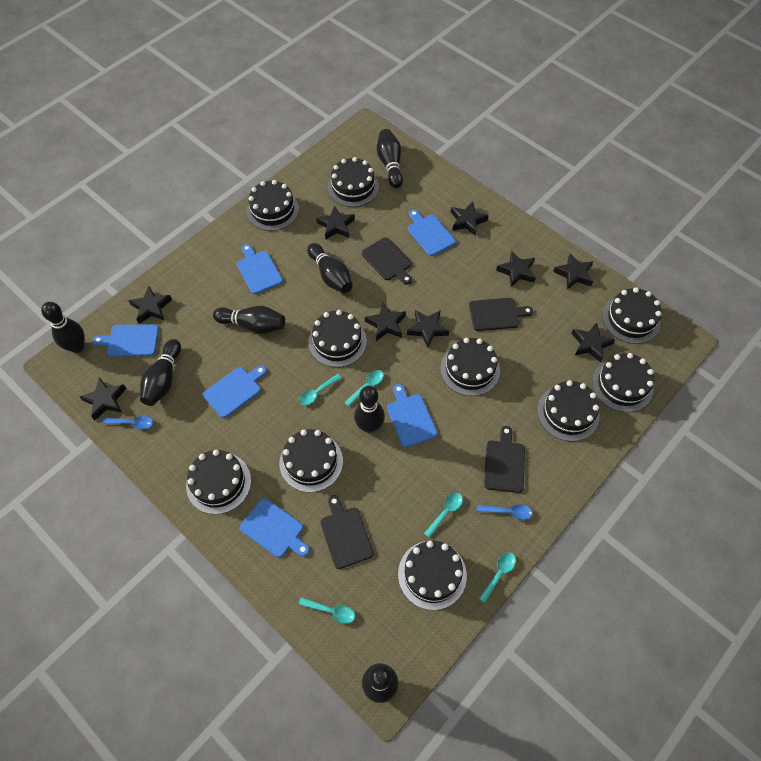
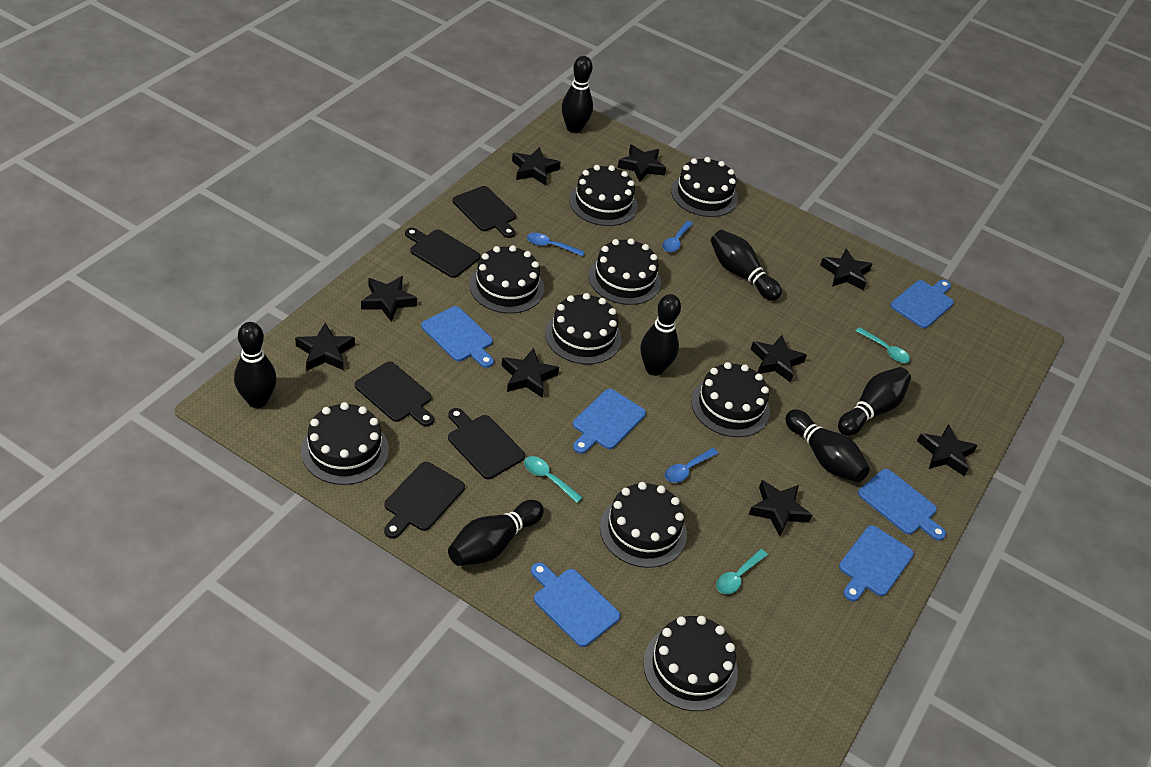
black cake: [186,450,251,514] [246,180,299,231] [279,429,343,492] [308,310,367,367] [328,157,379,207] [398,541,467,610] [440,338,500,396] [537,380,599,441] [592,353,654,412] [602,287,662,344] = 10 -> [301,402,389,485] [469,245,544,314] [545,293,622,364] [569,165,638,226] [588,238,661,305] [600,482,687,568] [643,616,738,711] [671,157,738,217] [691,362,770,437] = 9
black cutting board: [320,495,374,569] [362,237,412,285] [469,298,533,331] [484,426,525,493] = 4 -> [355,362,434,427] [384,462,465,538] [405,228,480,278] [448,408,525,479] [453,186,516,238] = 5
blue spoon: [102,416,153,430] [477,504,532,520] = 2 -> [527,233,585,256] [662,221,693,252] [665,448,719,483] = 3
turquoise spoon: [299,374,341,405] [299,597,355,624] [344,370,384,407] [424,492,463,538] [479,552,516,603] = 5 -> [524,456,583,503] [716,549,768,594] [856,327,910,363] = 3

